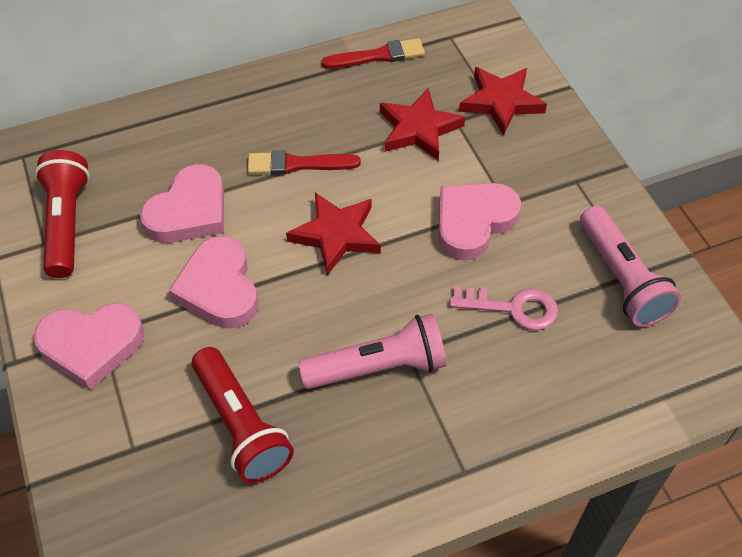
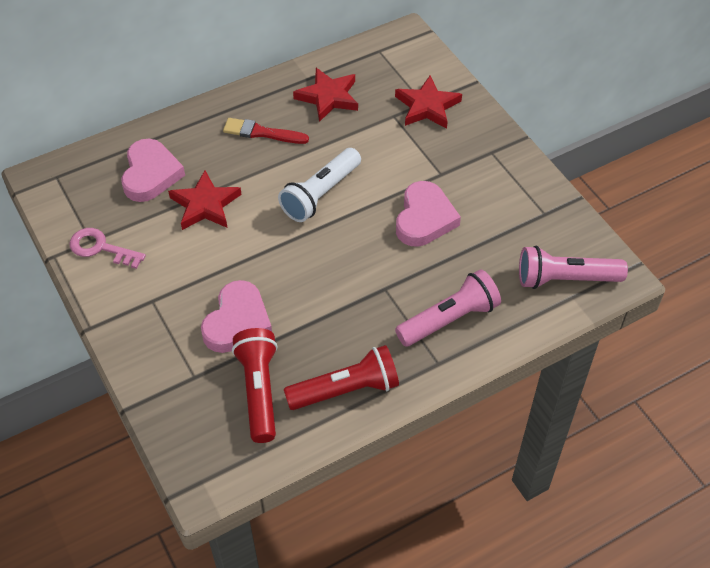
pink heart: [33,303,145,390] [140,164,224,243] [169,236,258,329] [438,183,521,261] = 4 -> [121,139,185,202] [201,280,272,353] [396,181,461,247] = 3
red brush: [247,151,361,175] [321,38,425,69] = 2 -> [223,118,309,144] = 1
white flashlight: none = 0 -> [278,148,361,222] = 1

